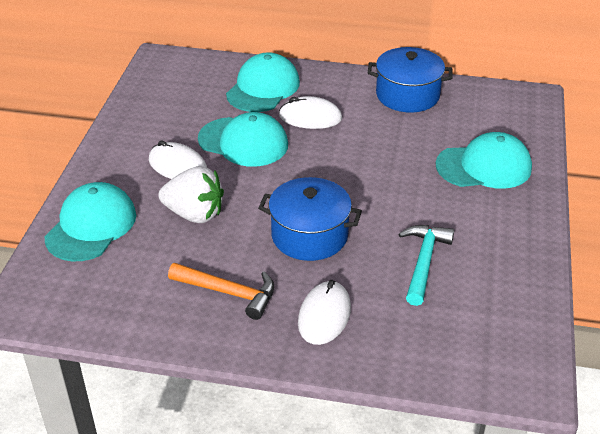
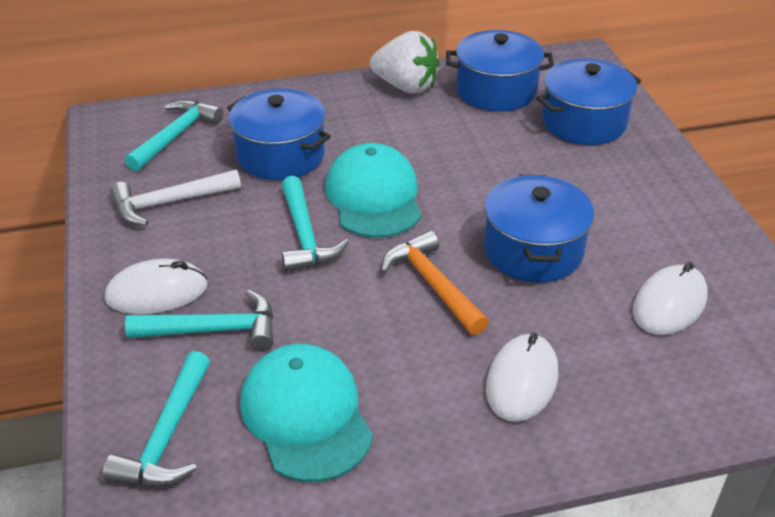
blue pot: [258,177,362,261] [368,47,453,112] = 2 -> [227,88,331,180] [446,30,554,112] [484,175,594,283] [537,59,641,145] = 4
turquoise cap: [45,182,136,261] [198,112,288,167] [226,52,300,112] [435,132,532,189] = 4 -> [240,344,373,482] [325,143,421,238] = 2
turquoise hammer: [398,225,454,306] = 1 -> [103,351,210,486] [125,100,223,171] [125,290,273,351] [282,176,349,272] = 4
white hammer: none = 0 -> [110,169,241,226] = 1

